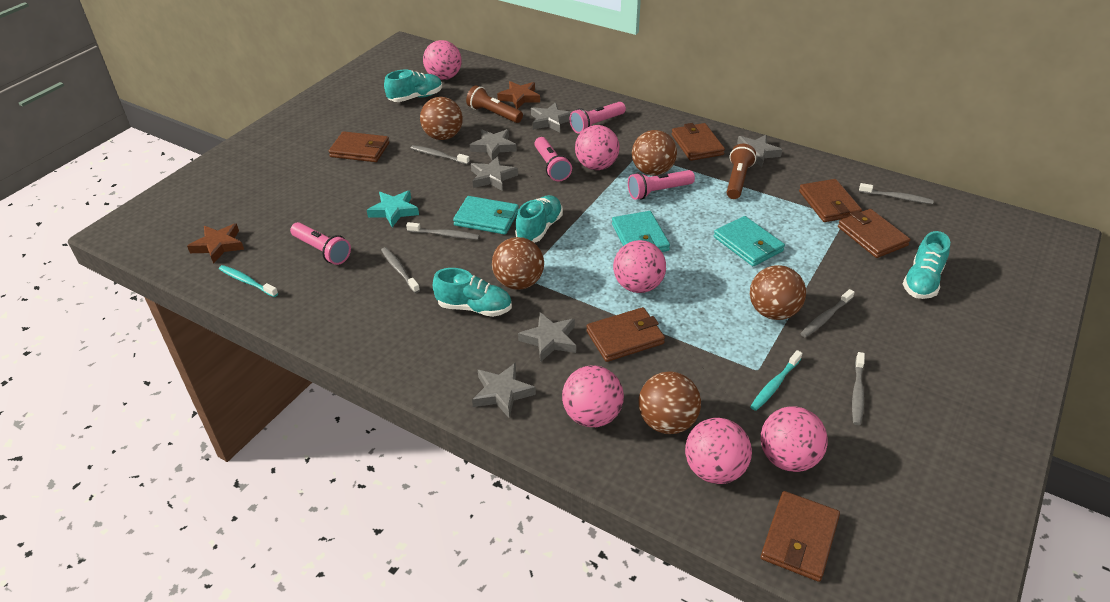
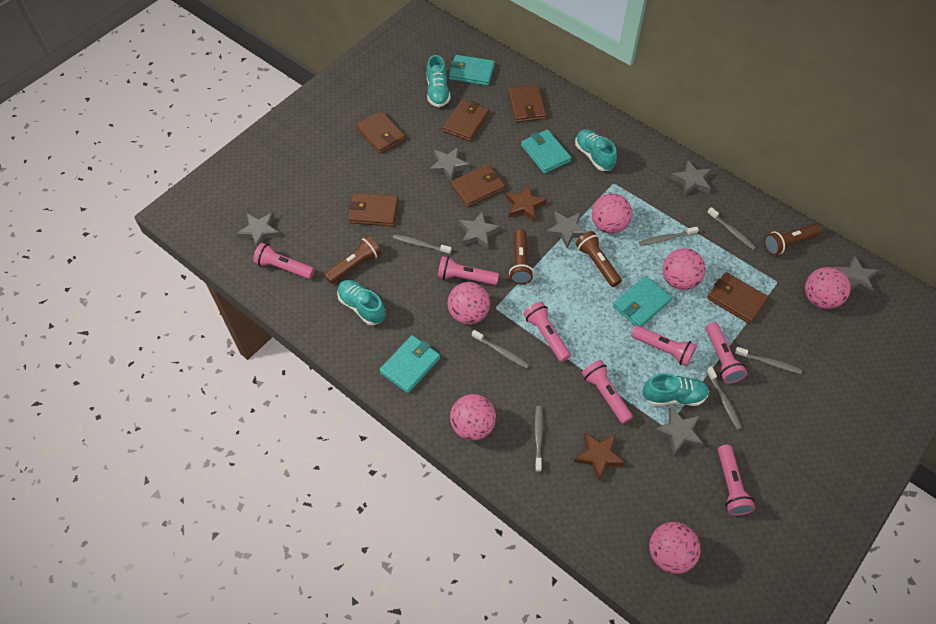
brown ball: [420,97,463,140] [492,237,544,290] [632,130,677,176] [639,371,701,434] [750,265,806,320] = 5 -> none = 0
brown flashlight: [466,85,523,123] [727,144,756,199] = 2 -> [324,236,381,284] [509,229,534,285] [576,231,622,287] [764,224,822,255] = 4
grey star: [470,129,517,161] [471,156,518,191] [472,363,536,418] [518,312,576,362] [531,102,571,132] [737,135,782,167] = 6 -> [236,212,281,247] [429,147,470,181] [458,212,501,249] [546,211,588,249] [653,406,704,455] [670,160,712,196] [834,256,879,296] = 7
grey toothbrush: [381,247,420,293] [406,222,480,240] [411,145,470,165] [800,289,855,338] [852,352,865,425] [859,183,934,204] = 6 -> [393,234,452,254] [472,330,529,369] [534,406,543,472] [639,227,699,246] [706,367,742,430] [707,207,756,250] [735,347,802,374] = 7
pink flashlight: [290,222,351,265] [535,137,572,182] [570,102,626,133] [628,170,695,200] = 4 -> [253,243,315,279] [437,256,499,285] [524,302,571,362] [582,360,633,424] [631,325,697,366] [706,322,747,383] [718,445,755,516] = 7
turquoise star: [367,190,419,227] = 1 -> none = 0
turquoise toothbrush: [219,265,278,297] [750,350,802,411] = 2 -> none = 0
turquoise wallet: [453,196,519,235] [612,211,670,252] [714,216,785,266] = 3 -> [380,335,440,393] [449,55,495,86] [521,129,571,174] [613,276,672,327] = 4

